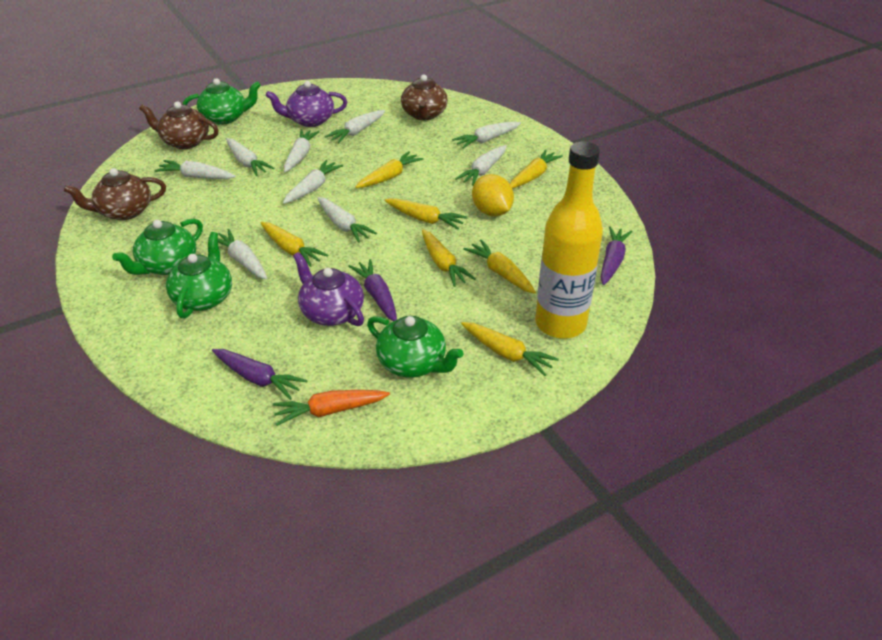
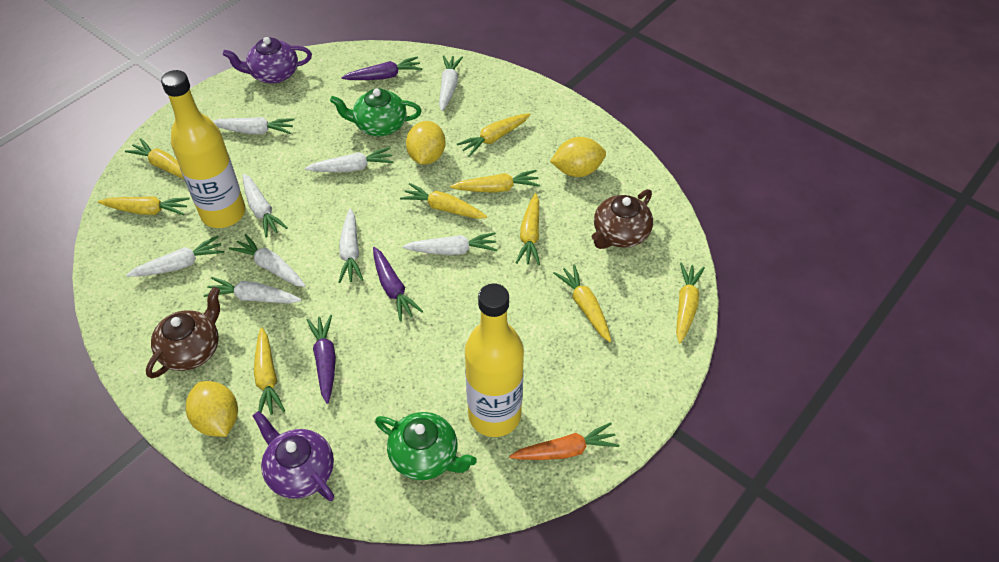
brown teapot: [64,168,166,220] [139,101,219,149] [401,75,448,120] = 3 -> [146,287,220,379] [592,189,653,249] = 2
green teapot: [112,219,203,275] [166,232,232,318] [183,78,261,125] [367,316,464,378] = 4 -> [330,88,422,136] [375,412,477,480] = 2
yellow bottle: [535,141,603,339] = 1 -> [161,70,246,228] [465,283,524,437] = 2
yellow carrot: [260,222,328,267] [356,151,423,188] [385,198,468,230] [422,230,476,287] [461,322,559,376] [463,240,536,294] [510,149,563,188] = 7 -> [98,196,190,215] [125,138,184,179] [254,327,285,415] [400,183,487,219] [450,170,540,193] [457,113,531,157] [516,193,540,265] [554,264,611,342] [676,263,705,344] = 9
yellow lemon: [472,174,514,216] = 1 -> [186,381,238,437] [406,121,446,165] [550,137,606,177] = 3

